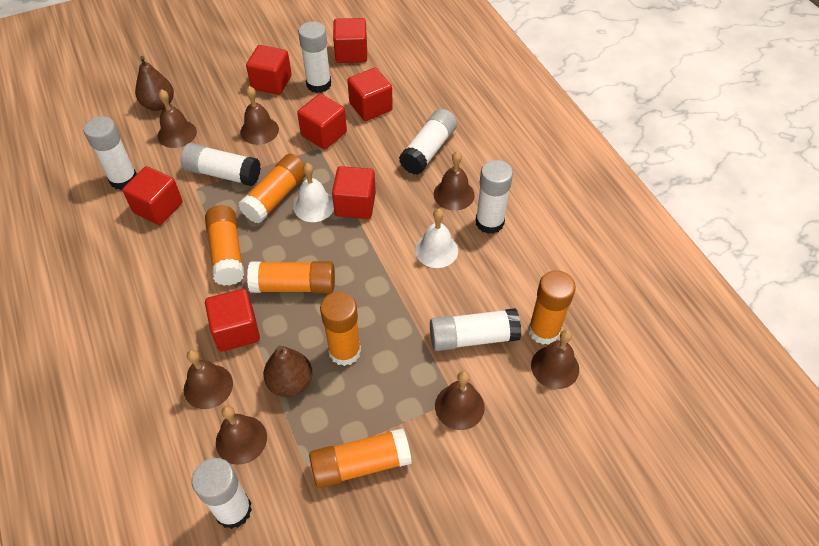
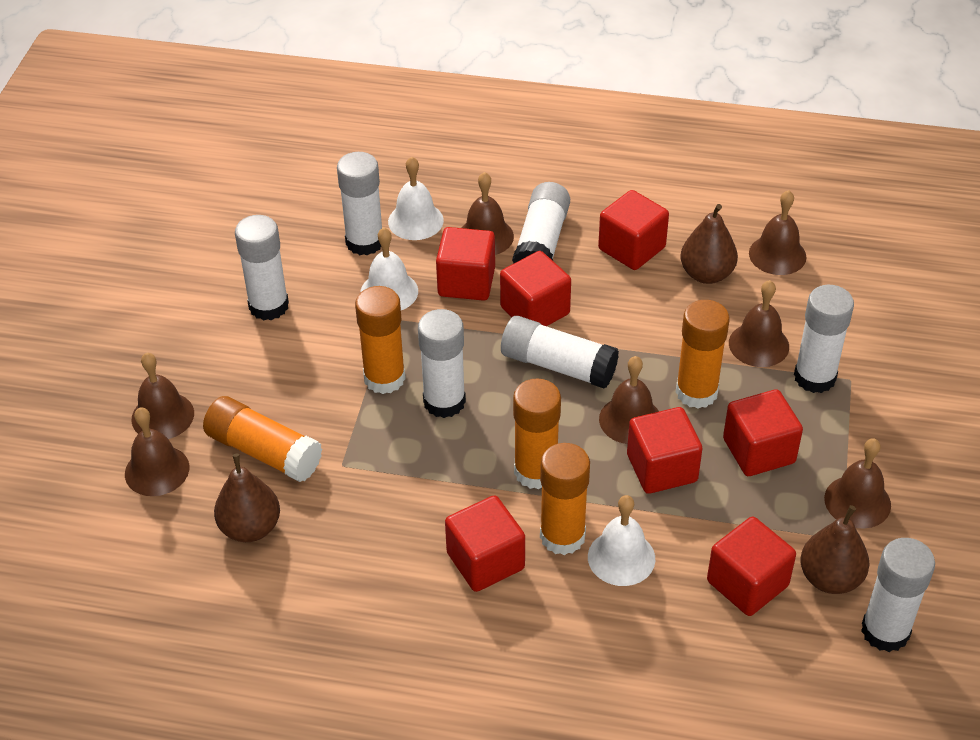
brown pear: [135,56,174,111] [263,345,312,397] = 2 -> [214,454,280,542] [681,204,738,284] [800,505,869,594] = 3
orange glue stick: [205,205,245,286] [238,154,306,224] [247,261,335,293] [309,428,412,488] [320,292,361,366] [528,270,576,345] = 6 -> [203,396,322,482] [355,286,406,394] [513,378,561,489] [540,443,590,555] [676,300,730,409] = 5
white bell: [293,163,334,222] [415,209,458,268] = 2 -> [360,228,418,310] [388,157,444,240] [588,495,655,586] = 3

